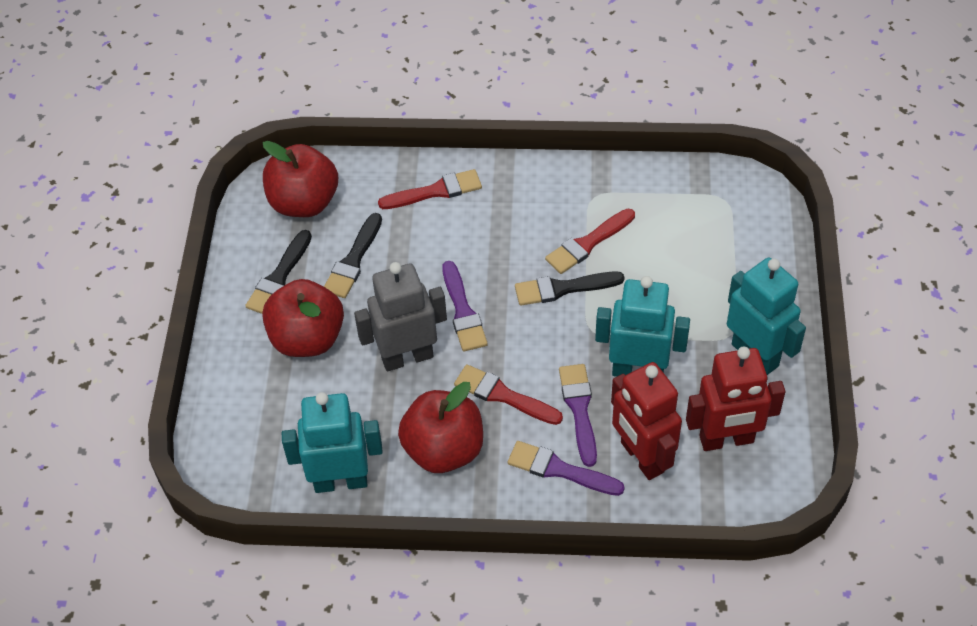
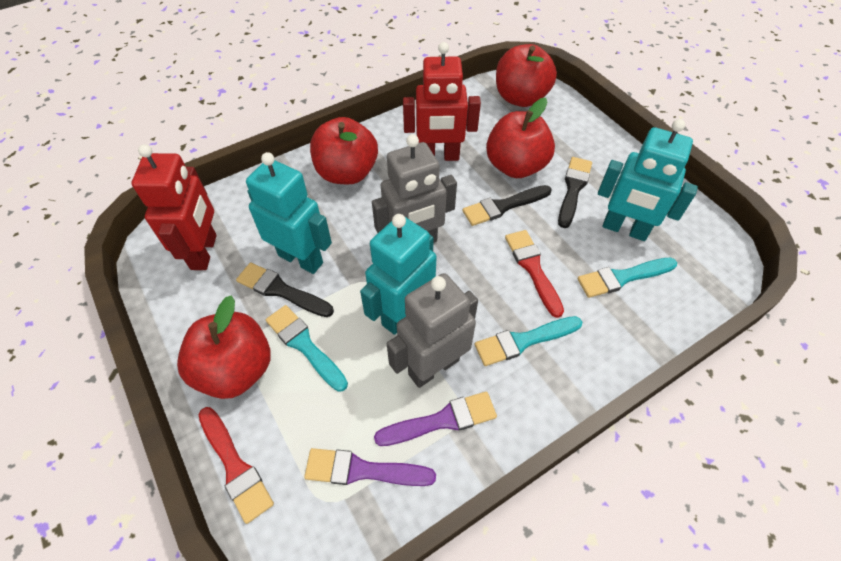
grey robot: [354,262,447,371] = 1 -> [372,134,457,243] [387,273,478,388] = 2
purple brush: [442,261,488,351] [508,441,625,496] [559,364,597,467] = 3 -> [304,448,436,486] [374,391,497,446] = 2
red apple: [262,279,344,357] [263,141,338,217] [398,382,483,473] = 3 -> [177,295,271,399] [310,117,378,184] [486,98,555,178] [496,44,557,107] = 4
red brush: [378,169,482,209] [454,364,563,425] [545,209,635,274] = 3 -> [199,407,274,524] [505,230,564,318] = 2
turquoise brush: none = 0 -> [266,305,348,392] [475,316,582,366] [578,258,677,298] = 3

